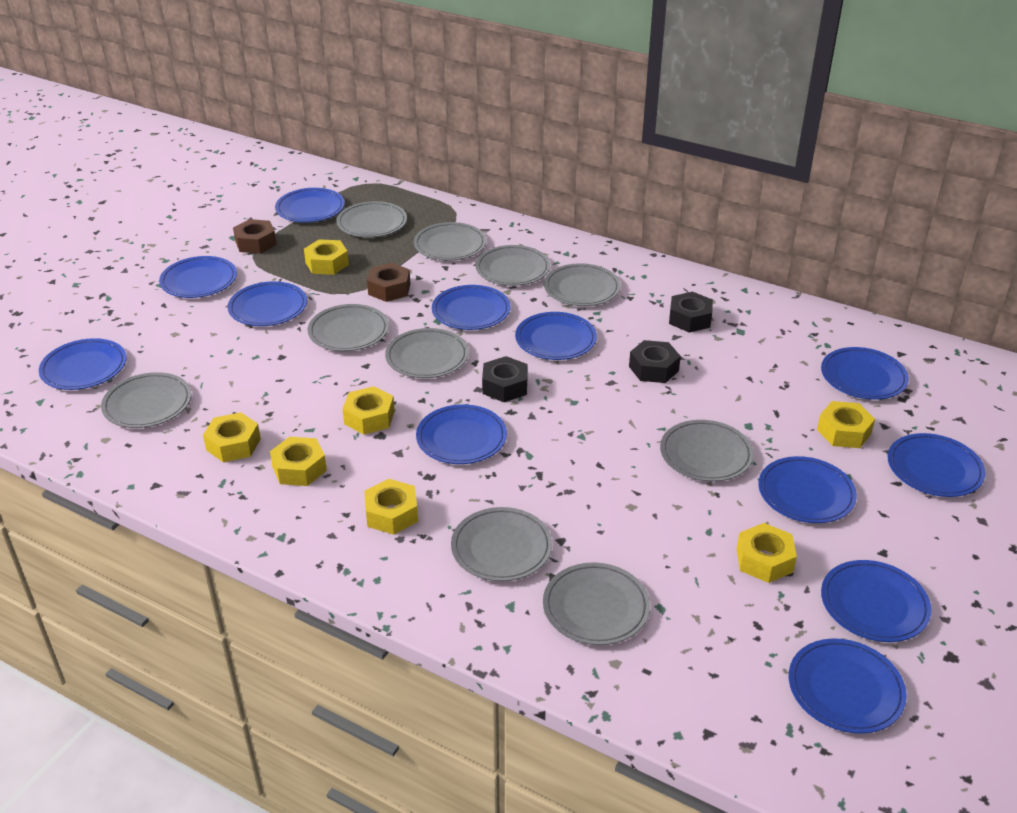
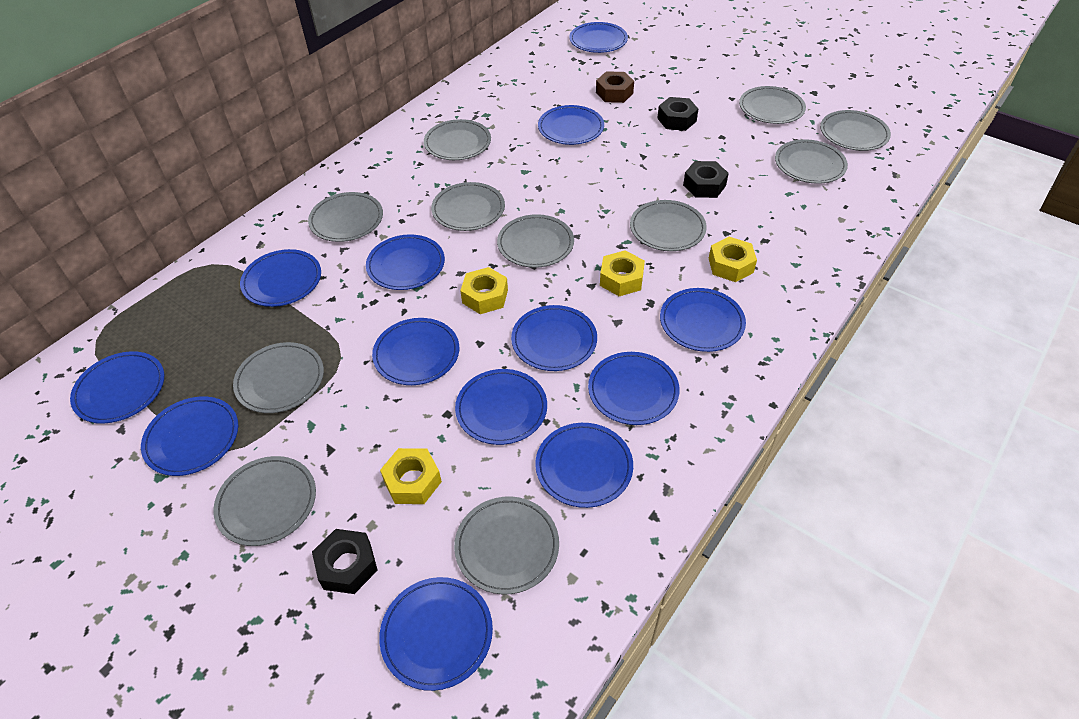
blue plate: [39,338,126,390] [159,256,237,298] [228,281,307,326] [275,188,345,223] [416,404,507,464] [432,285,511,330] [515,312,597,360] [758,456,857,523] [789,639,907,734] [821,347,909,400] [821,560,931,642] [888,433,986,497] = 12 -> [70,351,164,424] [141,396,238,476] [240,249,321,307] [366,234,445,290] [372,318,459,385] [379,577,493,691] [455,369,547,445] [511,305,597,371] [535,423,633,508] [538,105,604,145] [569,22,628,53] [588,352,680,425] [660,288,746,352] = 13
brown nut: [233,219,277,254] [367,263,410,302] = 2 -> [596,71,634,103] = 1
grey plate: [101,372,191,428] [308,304,389,351] [336,201,407,238] [385,328,469,378] [414,222,486,261] [451,507,552,581] [475,245,550,286] [543,562,650,645] [544,263,621,306] [660,420,754,482] = 10 -> [213,456,316,546] [233,342,324,413] [308,192,383,242] [424,119,491,160] [431,182,505,231] [454,496,559,594] [497,214,574,268] [630,200,707,251] [739,86,806,124] [775,139,848,184] [820,110,891,151] = 11
yellow nut: [203,412,261,462] [270,437,327,486] [304,239,349,275] [343,386,395,435] [364,479,418,535] [737,523,797,583] [817,401,875,448] = 7 -> [380,448,442,504] [460,267,508,314] [600,250,645,296] [709,237,757,282] = 4

